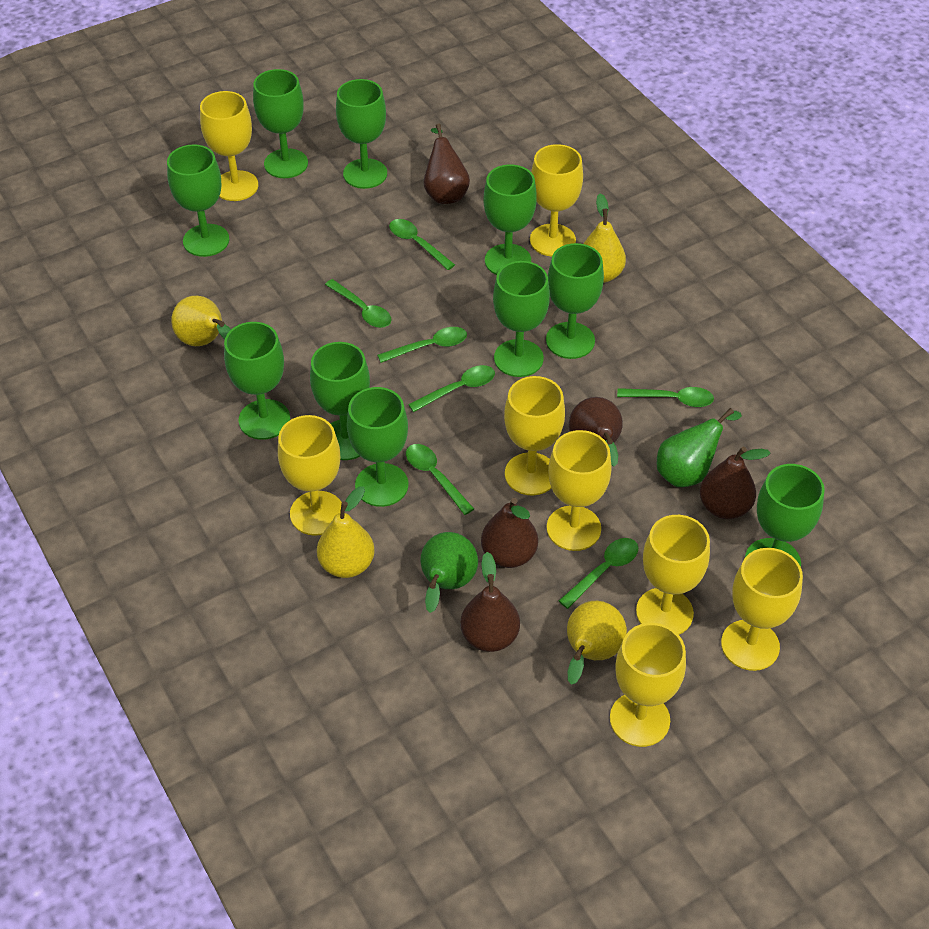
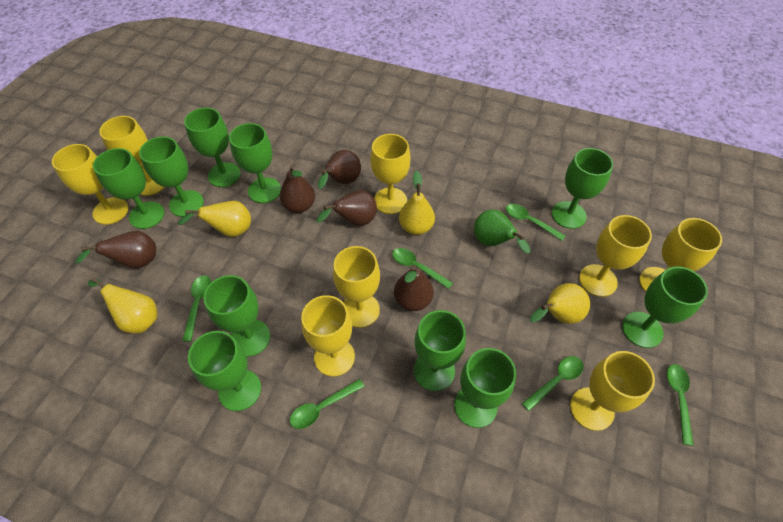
green pear: [421,532,478,613] [657,408,742,487] = 2 -> [474,209,530,253] = 1
green spoon: [325,279,391,328] [377,327,467,363] [389,219,455,270] [406,444,474,515] [408,365,495,412] [559,538,638,609] [617,387,714,407] = 7 -> [182,275,211,342] [290,379,365,429] [392,248,453,289] [506,204,565,241] [522,356,584,411] [667,364,694,446] = 6

